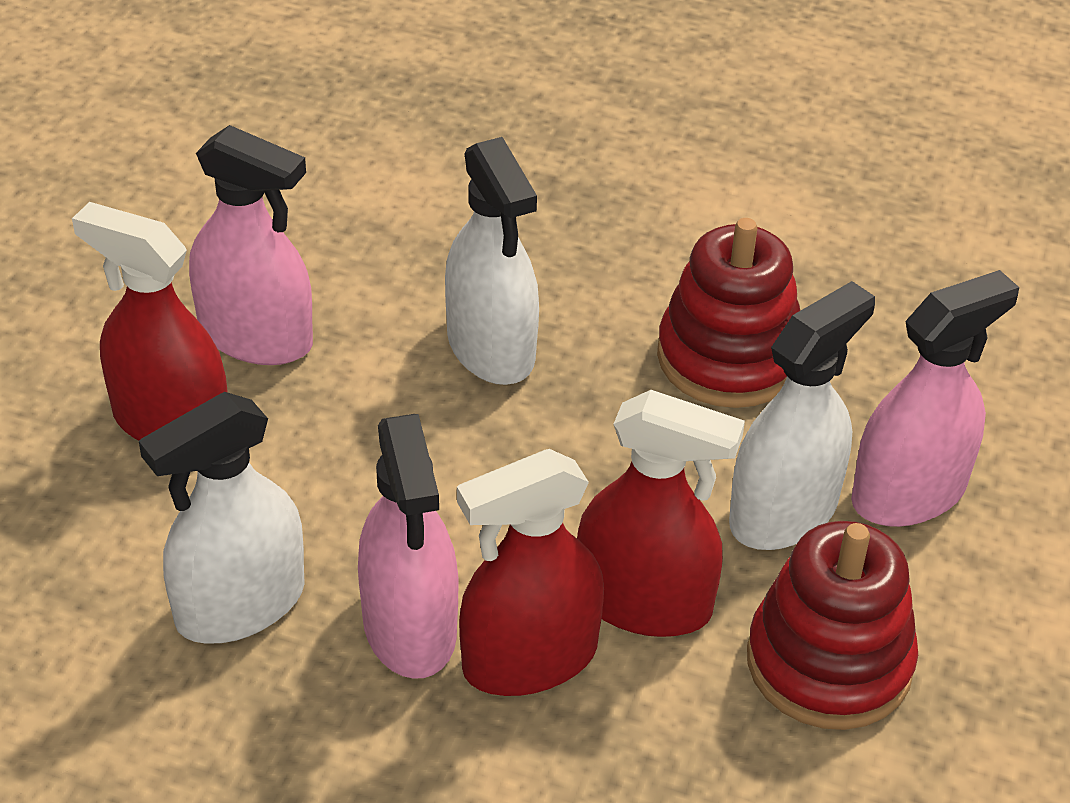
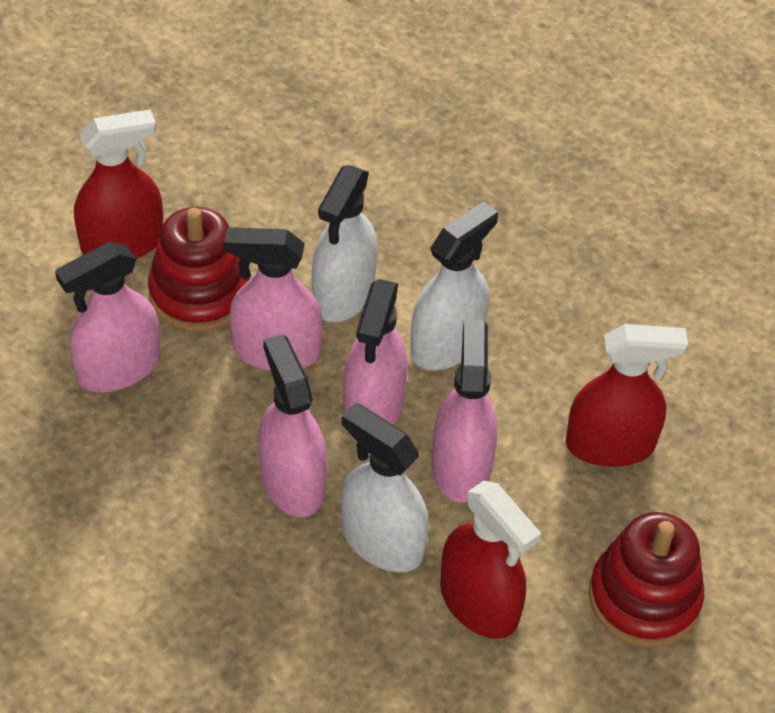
pink spray bottle: [189,125,313,365] [358,414,458,679] [851,270,1019,527] = 3 -> [55,242,160,392] [224,227,323,371] [258,334,327,518] [343,279,408,425] [432,319,497,503] = 5

